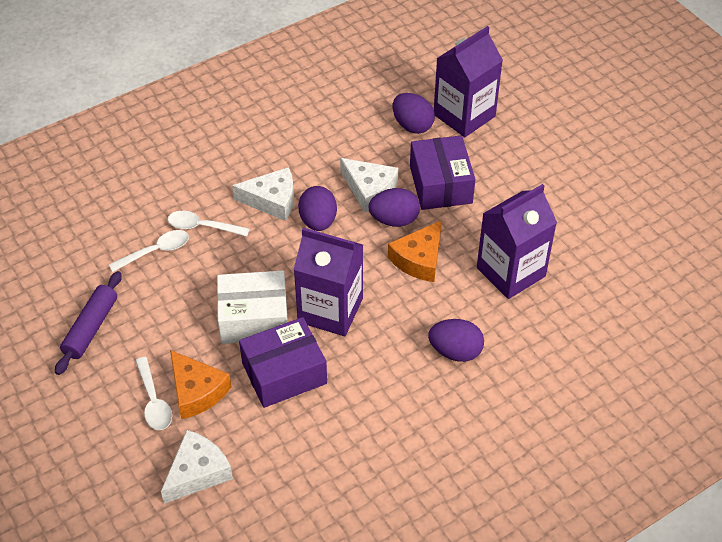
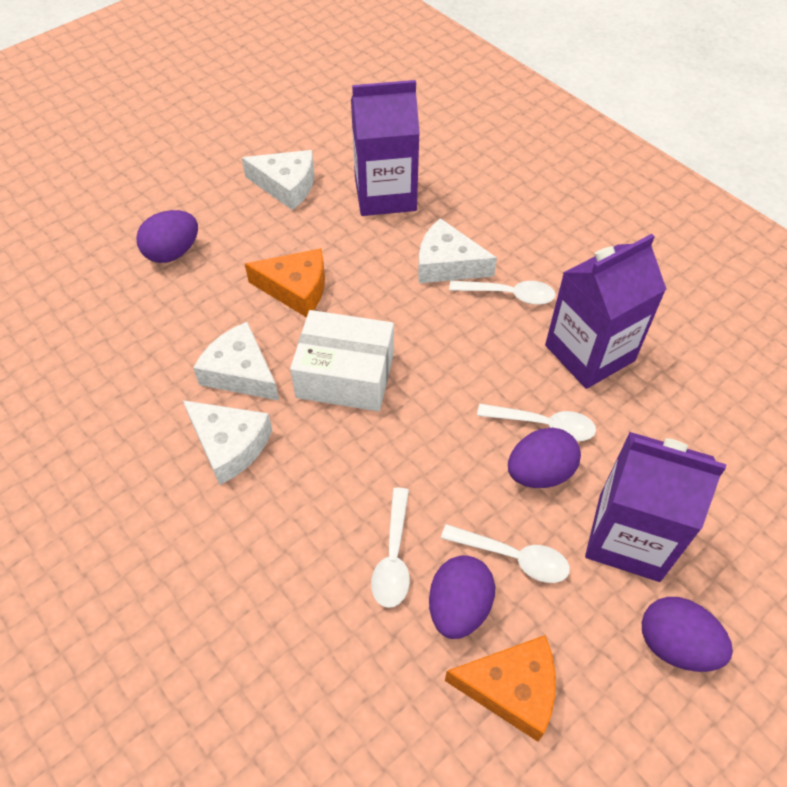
purple box: [239,317,327,408] [410,135,475,210] = 2 -> none = 0
purple rolling pin: [55,271,122,375] = 1 -> none = 0
white cheese: [161,430,233,504] [232,167,294,221] [340,158,398,212] = 3 -> [183,400,272,485] [193,322,279,401] [242,150,314,210] [418,218,497,283] = 4
white spoon: [109,230,189,272] [135,357,172,430] [168,211,250,237] = 3 -> [371,487,410,608] [441,524,570,583] [449,281,556,305] [477,404,596,441] = 4

